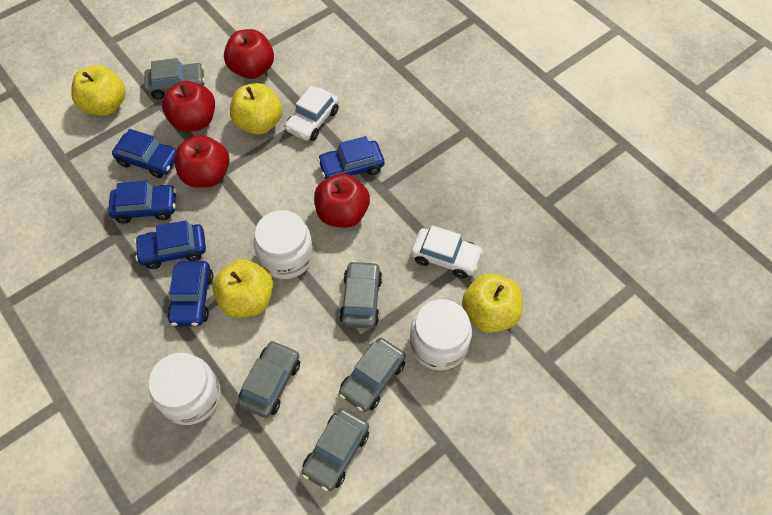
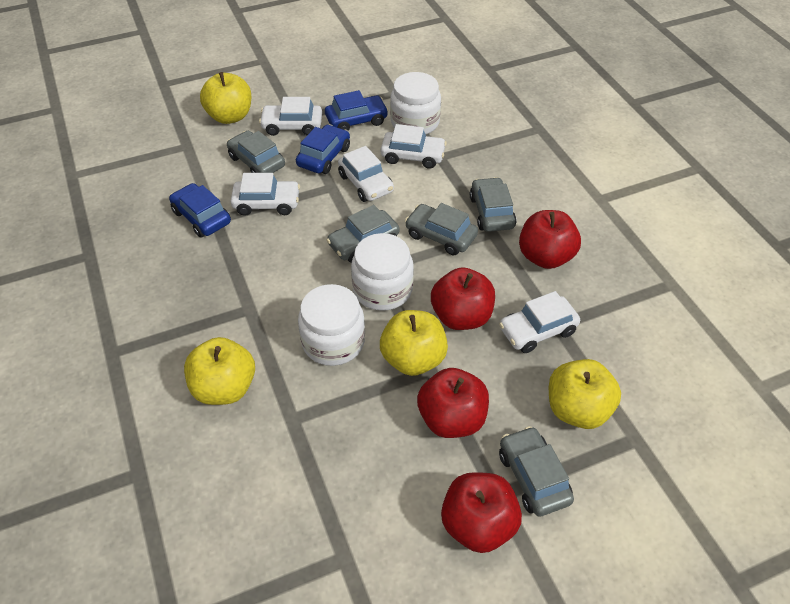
blue car: [108,181,176,224] [112,129,176,178] [134,220,206,269] [167,261,214,326] [317,136,384,179] = 5 -> [169,183,231,238] [296,124,350,174] [325,90,389,131] = 3
white car: [285,86,339,141] [411,225,483,278] = 2 -> [230,173,300,215] [259,97,322,136] [338,146,394,202] [381,124,447,169] [499,291,580,353] = 5

